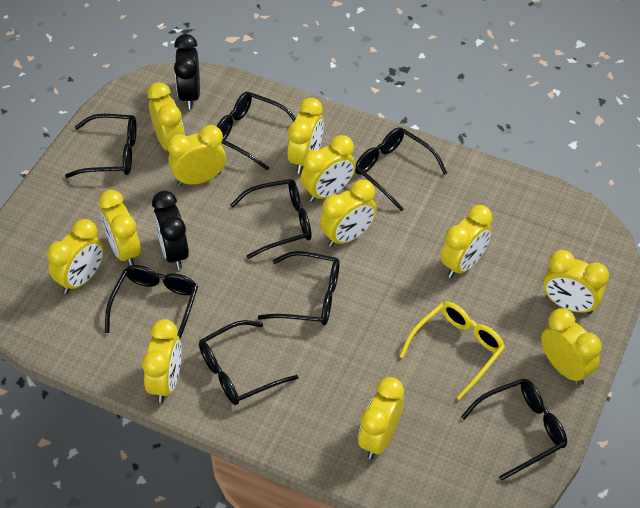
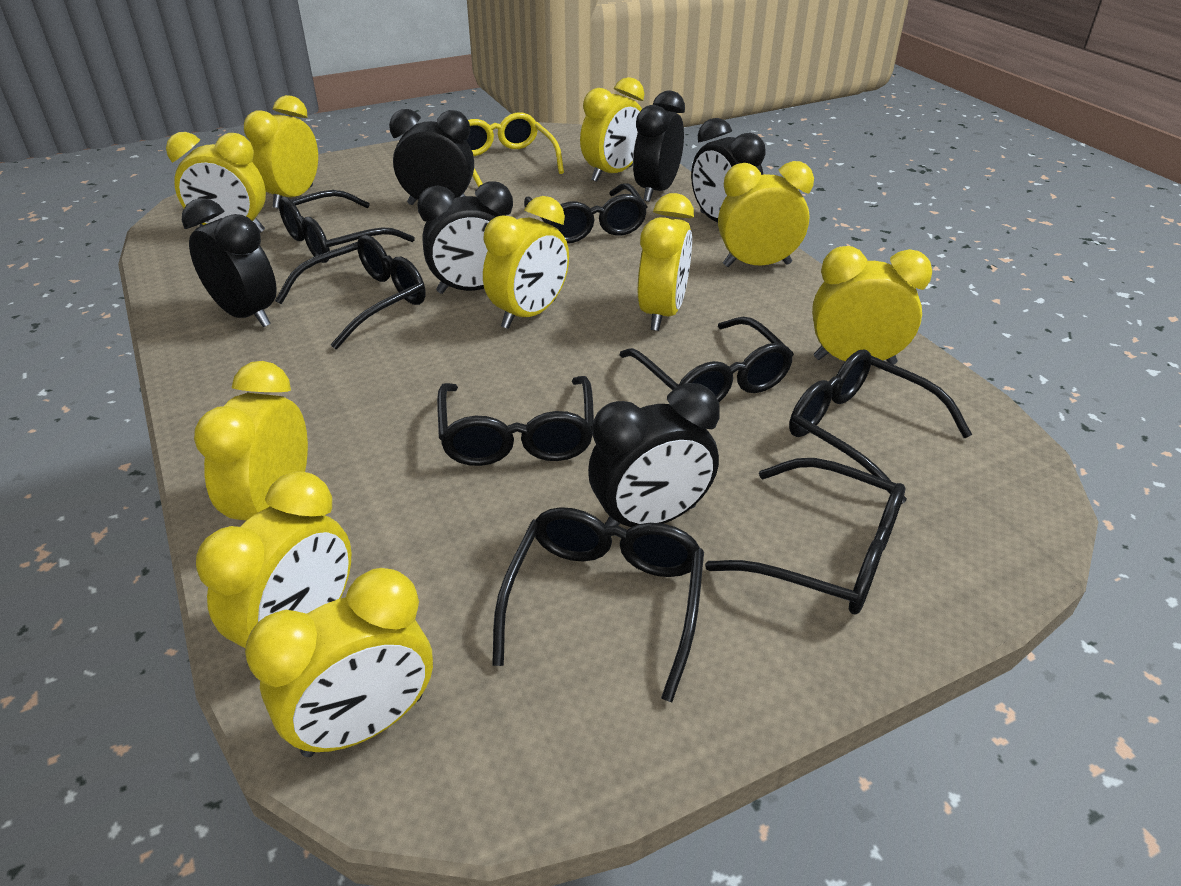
black clock: [152,191,189,269] [174,34,200,109] = 2 -> [182,198,277,327] [389,109,474,205] [417,181,513,294] [588,383,720,527] [633,90,685,202] [691,118,766,222] = 6
yellow clock: [47,219,104,294] [99,190,141,266] [142,319,182,403] [147,82,185,150] [167,125,226,186] [287,98,324,174] [301,135,356,202] [320,179,377,247] [358,377,404,459] [441,205,492,278] [541,308,602,385] [543,250,609,314] = 12 -> [166,132,266,233] [194,361,308,521] [196,471,351,648] [244,95,318,208] [245,568,433,757] [483,196,569,329] [580,77,644,182] [638,193,694,331] [718,161,814,267] [812,246,932,365] = 10

